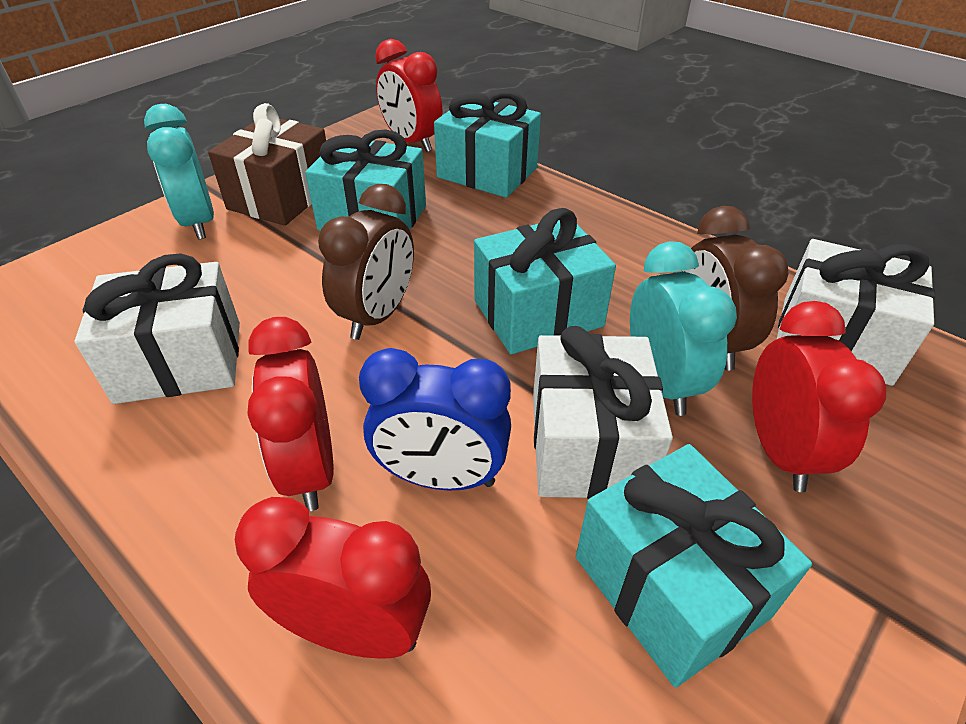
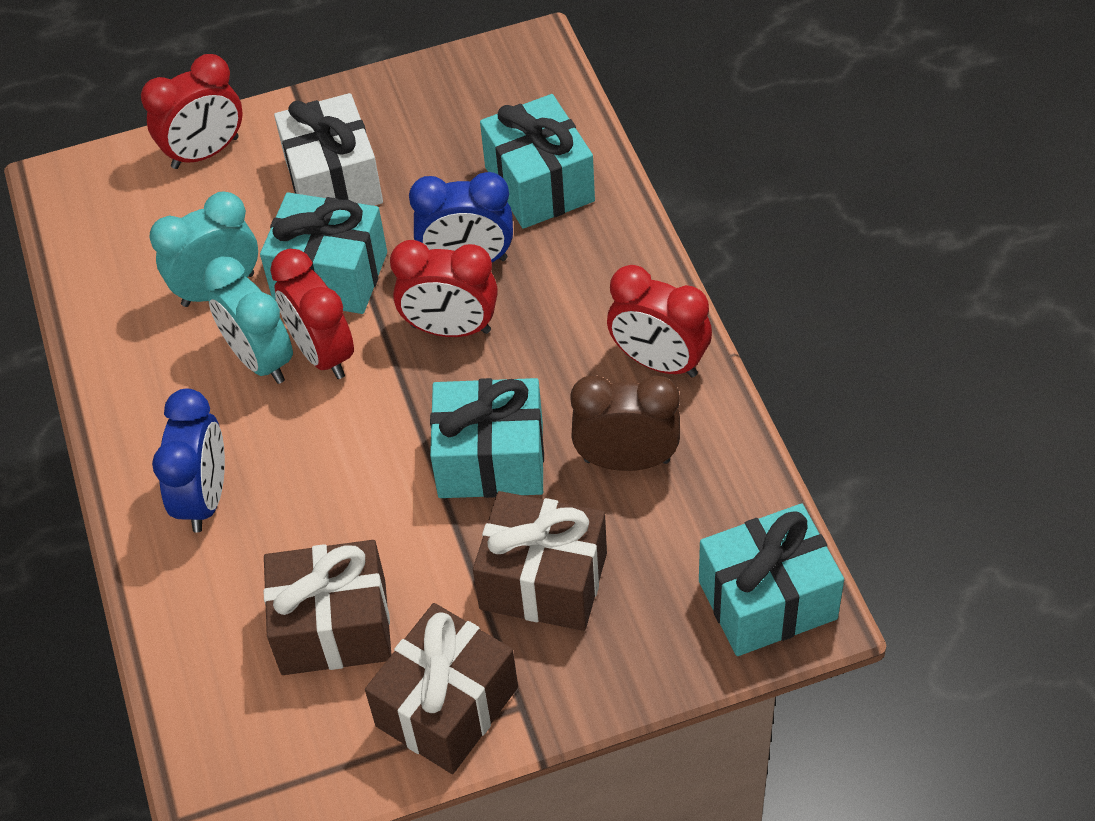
blue clock: [359,348,511,491] = 1 -> [152,388,225,533] [409,172,513,262] = 2
brown clock: [318,184,414,340] [681,206,789,370] = 2 -> [570,375,680,471] = 1
brown gift: [208,103,326,226] = 1 -> [264,540,391,675] [365,603,518,774] [473,491,607,631] = 3
white gift: [75,254,240,404] [533,326,673,499] [777,239,935,386] = 3 -> [274,93,383,206] = 1

